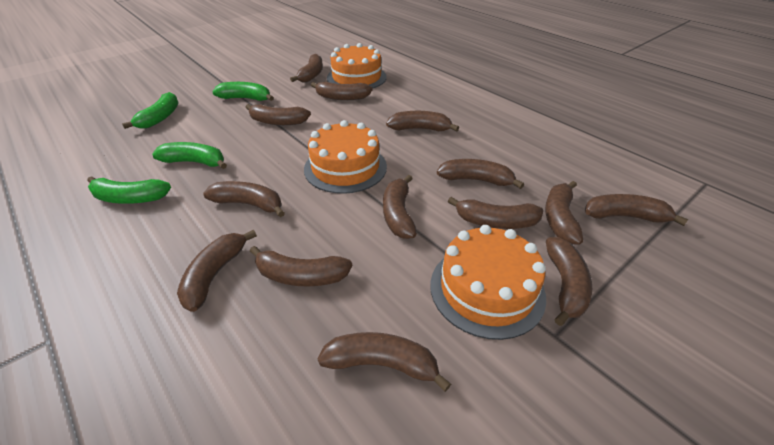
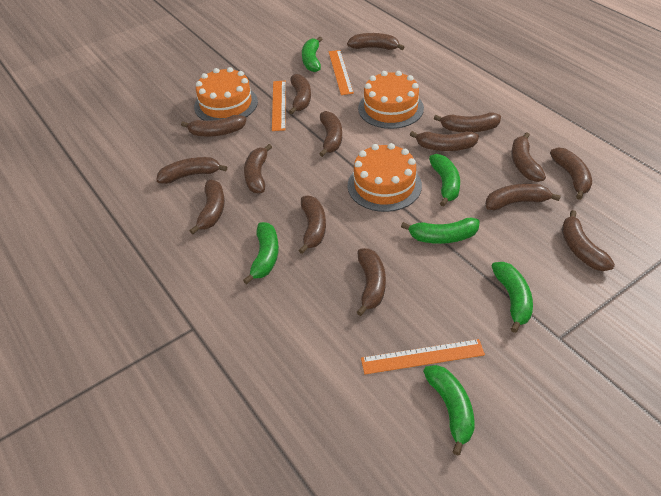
brown banana: [177,230,257,312] [203,181,285,217] [245,104,311,125] [250,246,352,287] [290,54,323,83] [311,82,373,100] [318,332,451,392] [383,175,417,239] [386,111,459,132] [437,159,524,189] [448,197,543,229] [545,181,583,245] [546,237,592,326] [585,194,688,226] = 14 -> [156,157,227,184] [181,115,246,137] [190,180,225,234] [244,144,272,194] [289,74,311,114] [298,196,326,254] [319,111,342,157] [347,33,404,50] [357,248,386,316] [410,131,479,151] [434,112,501,132] [485,184,561,211] [512,132,546,182] [550,147,592,200] [562,210,615,271] = 15
green banana: [87,176,171,204] [122,92,179,129] [152,142,227,169] [212,82,274,101] = 4 -> [243,222,279,284] [302,37,322,72] [401,217,479,244] [423,365,474,455] [429,154,460,207] [492,262,533,333] = 6
orange ruler: none = 0 -> [272,80,286,131] [329,50,354,95] [361,339,485,374] = 3

